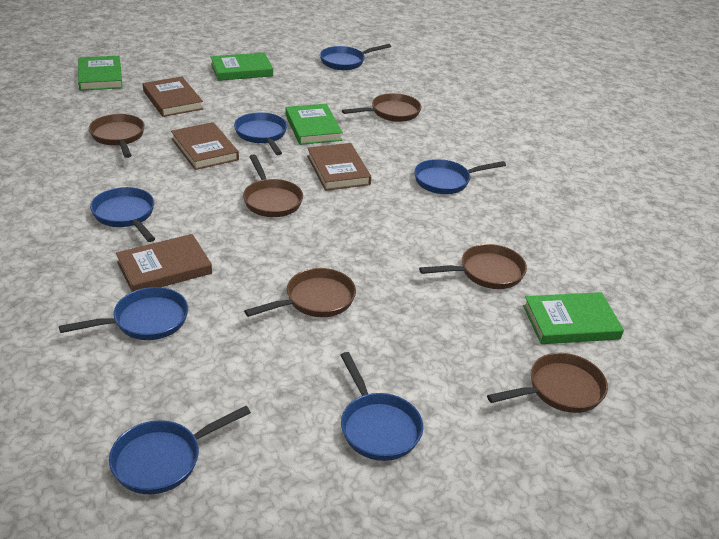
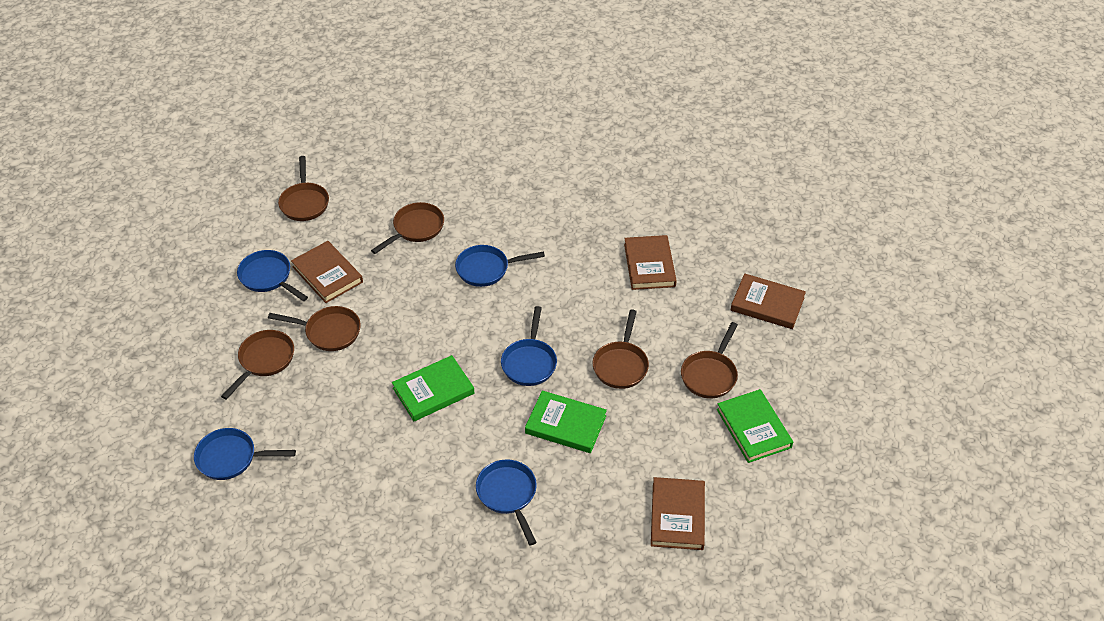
blue pan: [59,287,188,340] [90,187,155,242] [109,406,251,494] [234,112,287,155] [320,44,391,70] [340,352,423,461] [414,159,506,194] = 7 -> [194,428,296,480] [237,250,308,301] [455,245,545,287] [476,459,537,545] [501,306,557,386] = 5
green book: [78,56,123,91] [211,52,273,81] [285,104,343,145] [523,292,624,344] = 4 -> [392,355,474,421] [525,390,607,453] [717,389,793,463] = 3

